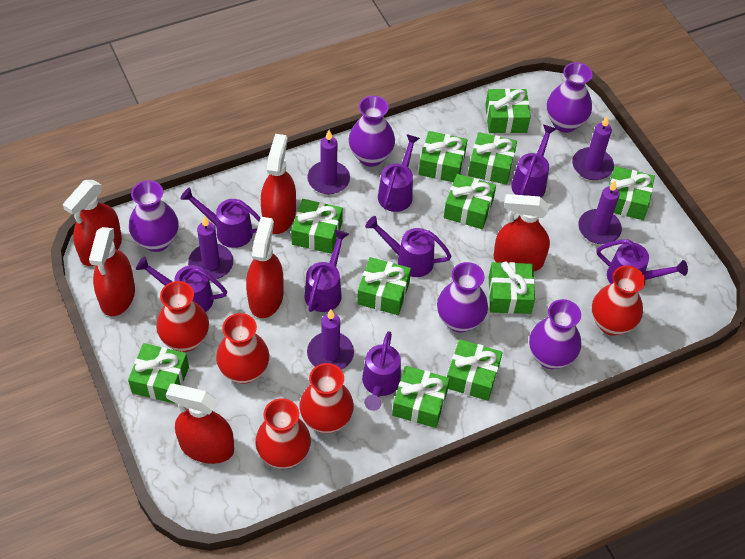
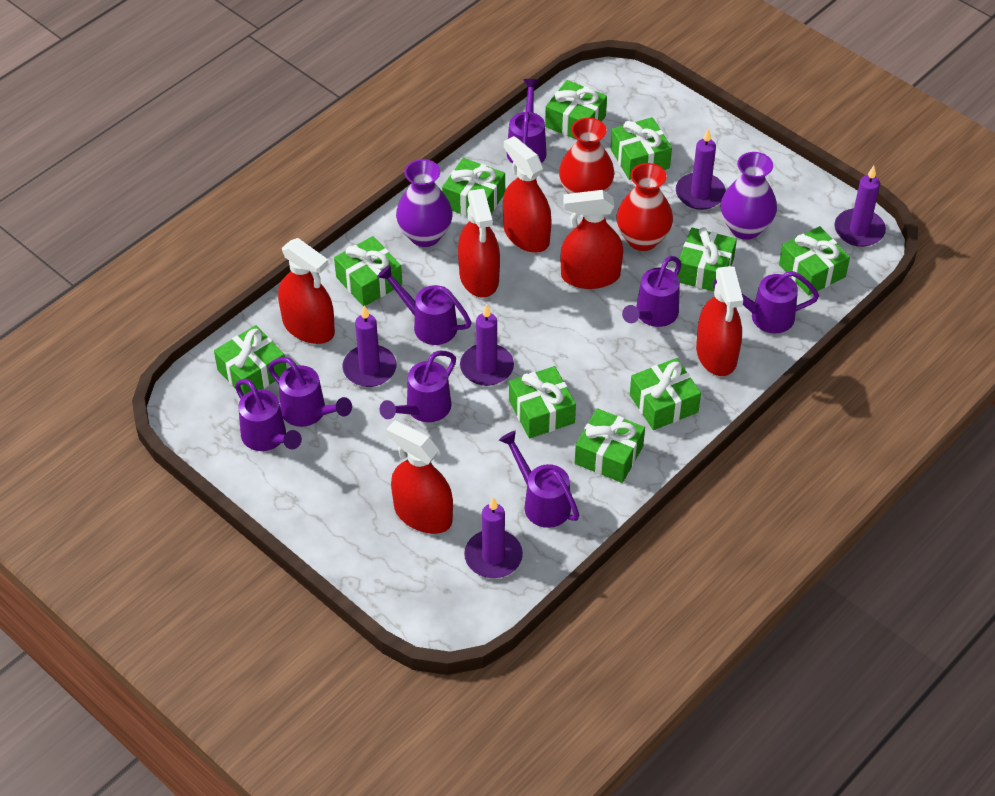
green gift: [128,343,189,404] [291,199,343,254] [357,257,411,315] [392,366,450,428] [419,131,467,182] [444,174,496,229] [447,339,503,401] [468,132,517,185] [485,88,531,133] [489,261,535,314] [609,166,655,220] = 11 -> [214,325,287,395] [334,236,402,307] [442,158,505,217] [509,366,576,438] [545,80,607,139] [575,408,645,483] [610,117,672,180] [630,358,701,430] [678,227,737,291] [779,226,850,296] = 10
purple vase: [129,180,179,252] [348,96,395,167] [437,262,488,333] [529,299,581,369] [547,62,592,133] = 5 -> [396,159,453,247] [721,152,777,240] = 2
red vase: [156,281,209,352] [216,313,269,384] [255,398,311,469] [299,363,354,433] [592,266,645,336] = 5 -> [559,118,614,194] [616,163,673,251] = 2

